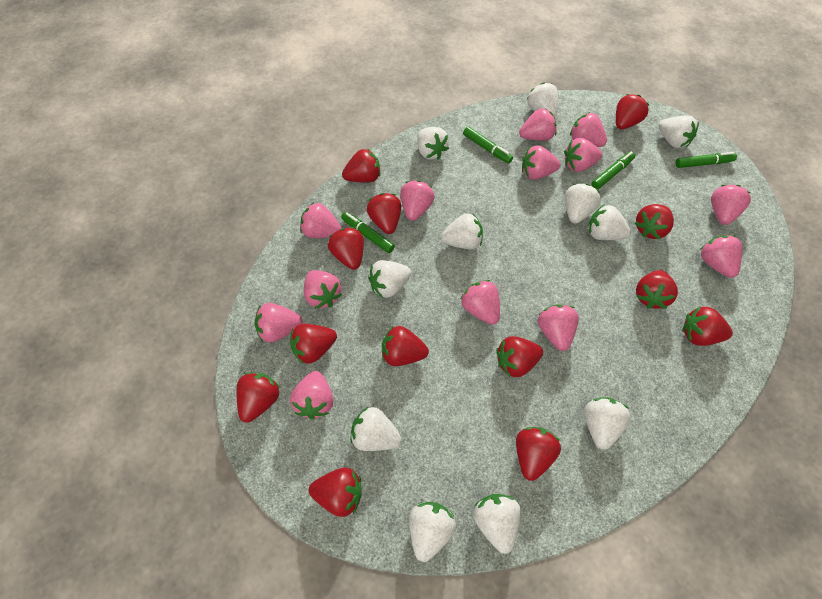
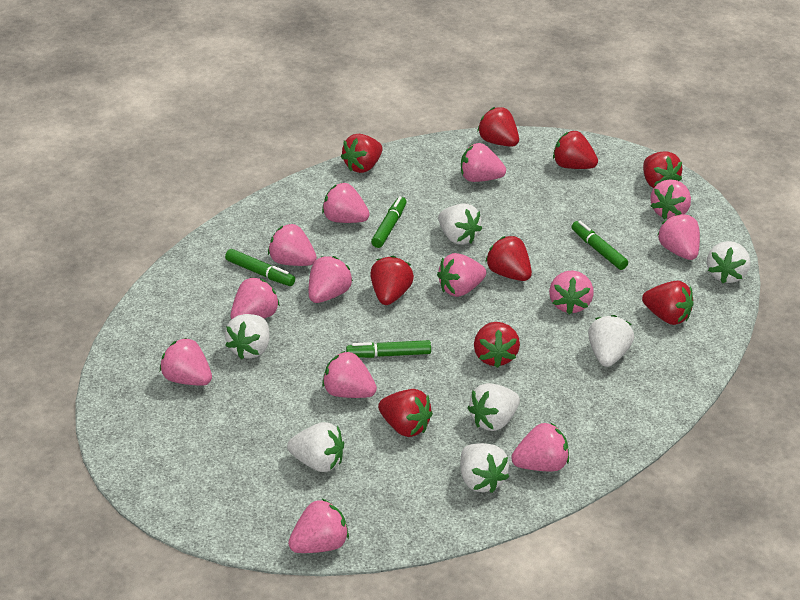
red strawberry: [237,373,280,423] [290,324,337,364] [309,467,361,517] [328,227,364,270] [342,148,380,183] [366,193,401,234] [382,326,429,366] [496,336,543,377] [516,427,561,481] [616,94,649,130] [635,204,674,239] [636,270,678,309] [682,306,733,346] = 13 -> [341,134,383,173] [370,256,414,305] [378,389,433,437] [474,322,520,368] [477,107,519,147] [485,236,532,281] [553,131,598,169] [642,281,694,325] [643,151,683,188] = 9
white strawberry: [351,407,402,451] [368,260,411,298] [409,502,456,562] [417,127,449,160] [441,213,483,249] [474,494,521,554] [527,83,558,117] [565,183,601,224] [584,398,631,450] [588,204,631,240] [659,116,699,148] = 11 -> [225,314,270,359] [287,422,344,472] [438,203,482,245] [460,443,509,493] [467,383,520,431] [588,315,634,367] [707,241,750,283] = 7

